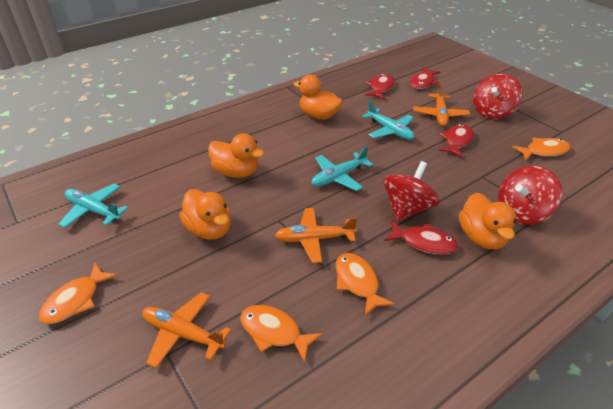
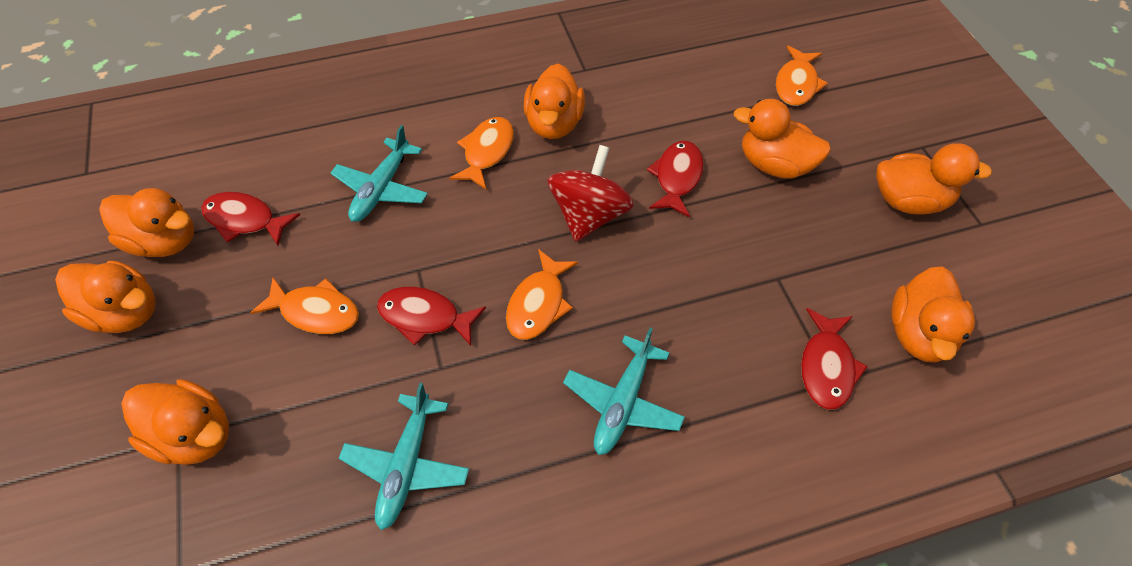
orange duck: [179,189,231,240] [208,133,264,178] [294,75,343,120] [459,192,516,249] = 4 -> [55,260,156,333] [99,188,194,257] [121,379,229,465] [523,63,585,139] [734,99,831,179] [876,143,992,215] [892,266,975,363] = 7
orange plane: [142,292,231,368] [275,208,357,263] [413,83,470,126] = 3 -> none = 0
red spinning top: [383,161,440,222] [473,74,523,119] [498,166,562,225] = 3 -> [547,145,634,242] = 1

